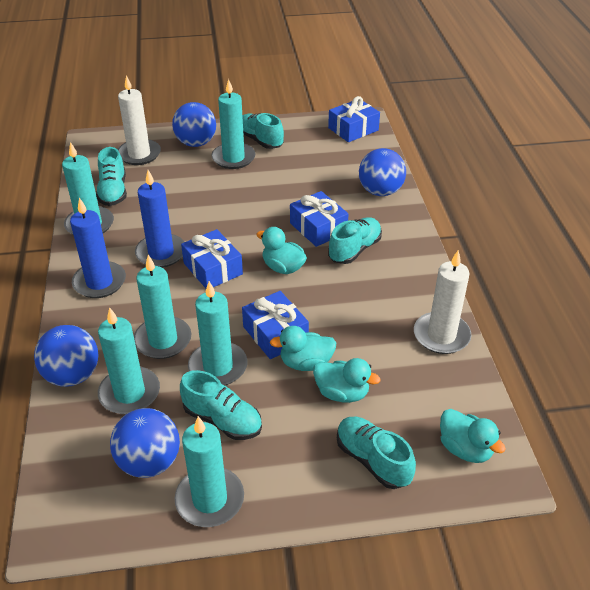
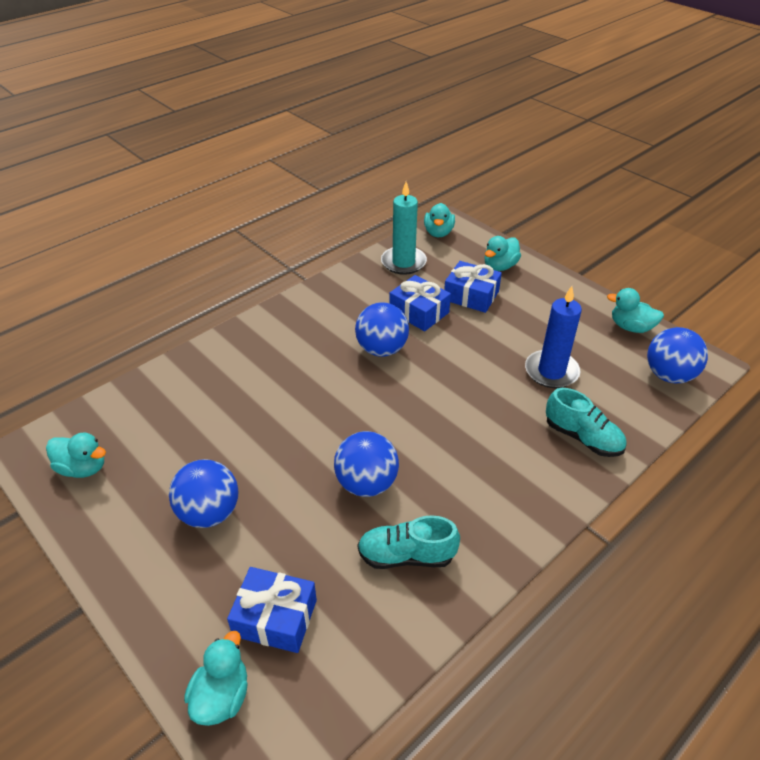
blue candle: [70,198,126,298] [135,170,184,268] = 2 -> [525,286,582,388] = 1
blue gift: [181,229,243,288] [242,291,309,359] [290,191,349,247] [328,96,380,142] = 4 -> [227,567,317,653] [389,275,451,331] [444,261,502,313] = 3
turquoise candle: [62,142,114,235] [98,307,160,414] [134,255,191,359] [174,416,244,527] [188,281,247,386] [211,79,256,169] = 6 -> [381,182,427,275] = 1
turquoise duck: [256,227,307,274] [270,326,337,371] [313,358,380,403] [440,409,506,463] = 4 -> [46,432,106,478] [184,631,248,726] [424,203,455,237] [485,236,521,271] [607,288,664,333] = 5
turquoise shoe: [96,147,127,206] [180,370,262,440] [242,113,284,149] [328,217,382,264] [337,417,416,489] = 5 -> [358,515,460,569] [546,388,626,457] = 2
white candle: [118,75,161,165] [414,250,471,354] = 2 -> none = 0

